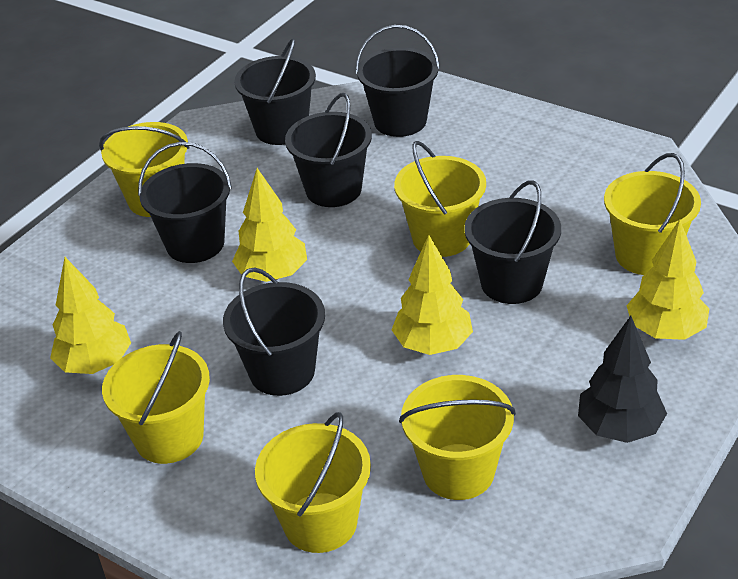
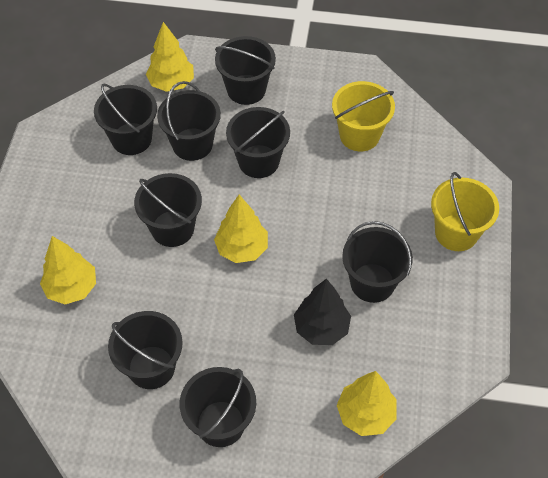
black bucket: [138,142,232,263] [223,267,325,396] [234,38,316,145] [285,93,372,207] [355,25,440,137] [464,180,561,304] = 6 -> [94,84,157,155] [108,311,183,389] [134,173,202,247] [157,81,221,161] [180,367,256,447] [215,36,276,105] [226,107,290,178] [342,221,413,303] = 8
yellow bucket: [99,122,189,217] [102,331,210,464] [255,412,371,553] [394,141,486,257] [399,375,516,500] [604,153,701,275] = 6 -> [332,81,395,151] [431,172,499,251] = 2

